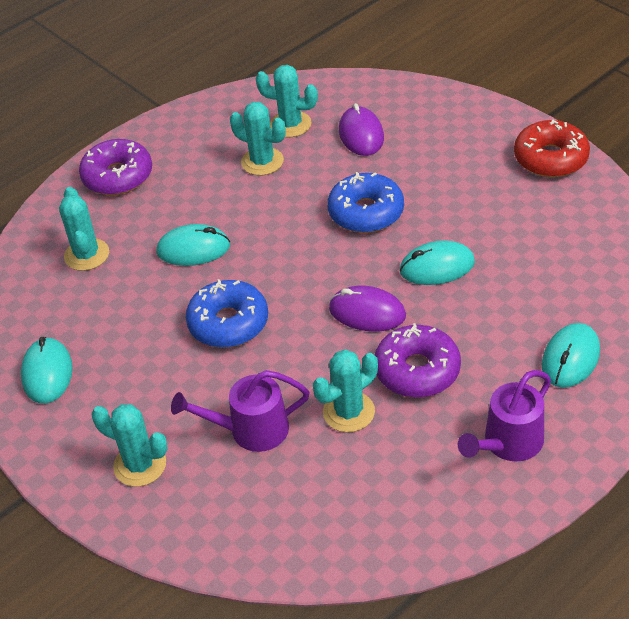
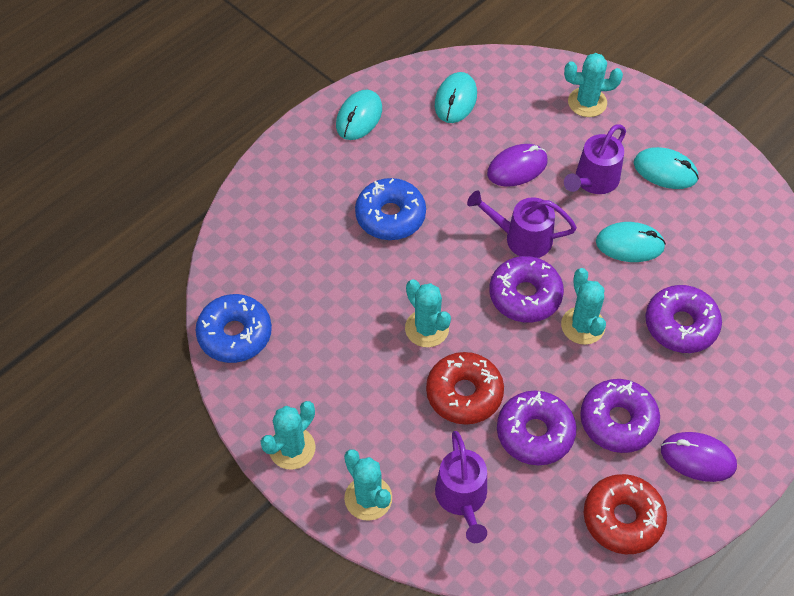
purple donut: [79,139,152,195] [375,323,461,398] = 2 -> [489,256,564,323] [497,390,576,465] [580,379,660,453] [645,285,722,353] = 4
purple watering can: [171,370,310,452] [458,370,551,462] = 2 -> [435,431,487,543] [467,191,577,258] [564,124,626,194] = 3
red donut: [514,120,590,177] = 1 -> [426,352,504,425] [584,474,667,554] = 2

